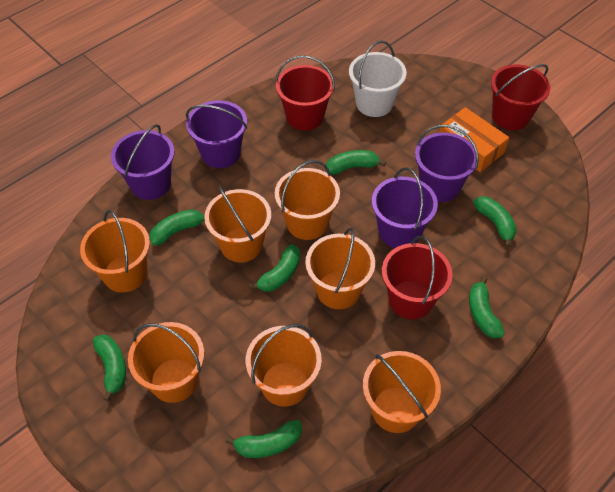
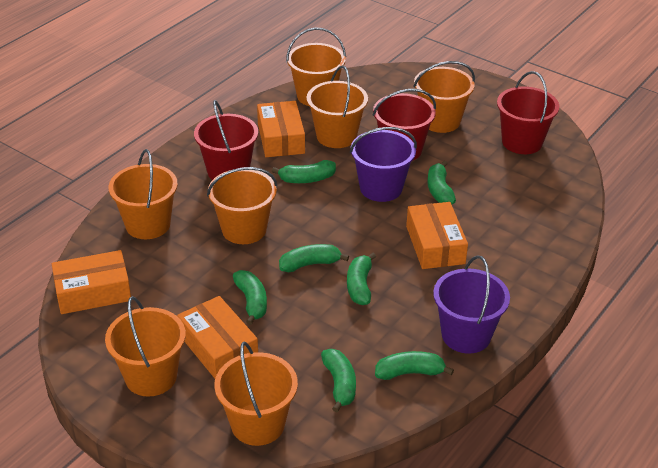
orange box: [439,107,509,172] = 1 -> [52,250,131,314] [177,296,258,378] [257,101,305,157] [406,202,468,269] = 4
purple bucket: [111,124,174,200] [186,100,247,168] [372,167,438,248] [415,125,479,202] = 4 -> [350,127,417,202] [433,255,510,353] = 2
white bucket: [349,40,407,117] = 1 -> none = 0

